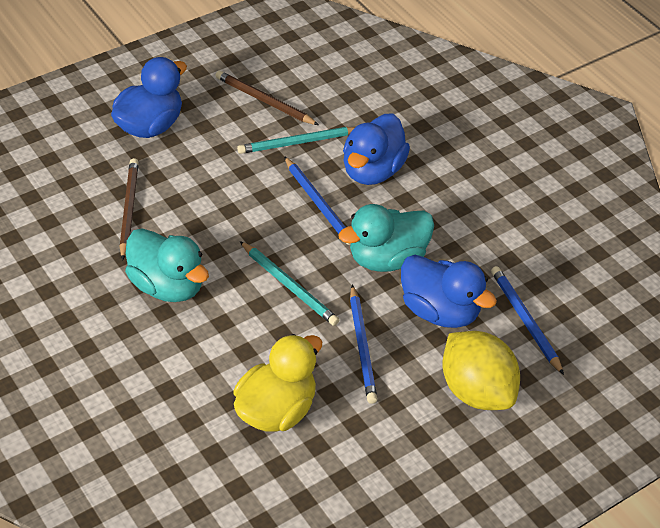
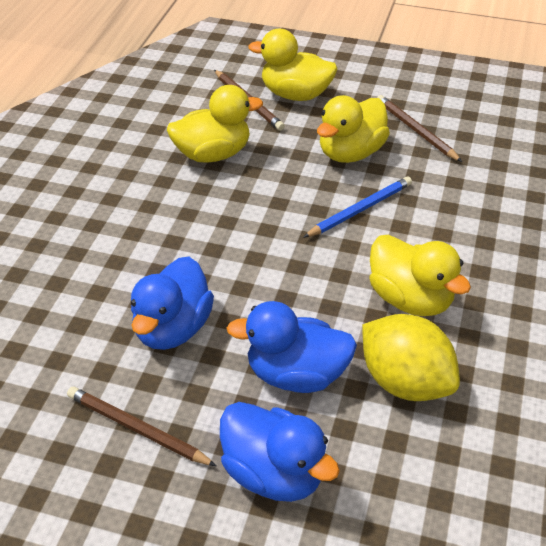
blue pencil: [284,156,351,245] [350,285,377,404] [491,266,564,375] = 3 -> [303,176,412,238] = 1
brown pencil: [120,158,139,261] [215,71,319,125] = 2 -> [67,387,216,466] [214,70,285,131] [377,95,462,162] = 3
turquoise duck: [125,228,209,302] [338,204,434,272] = 2 -> none = 0
turquoise pencil: [237,127,355,154] [240,241,339,326] = 2 -> none = 0
yellow duck: [233,334,322,432] = 1 -> [167,85,263,163] [248,29,337,101] [317,95,390,163] [370,235,471,316] = 4

